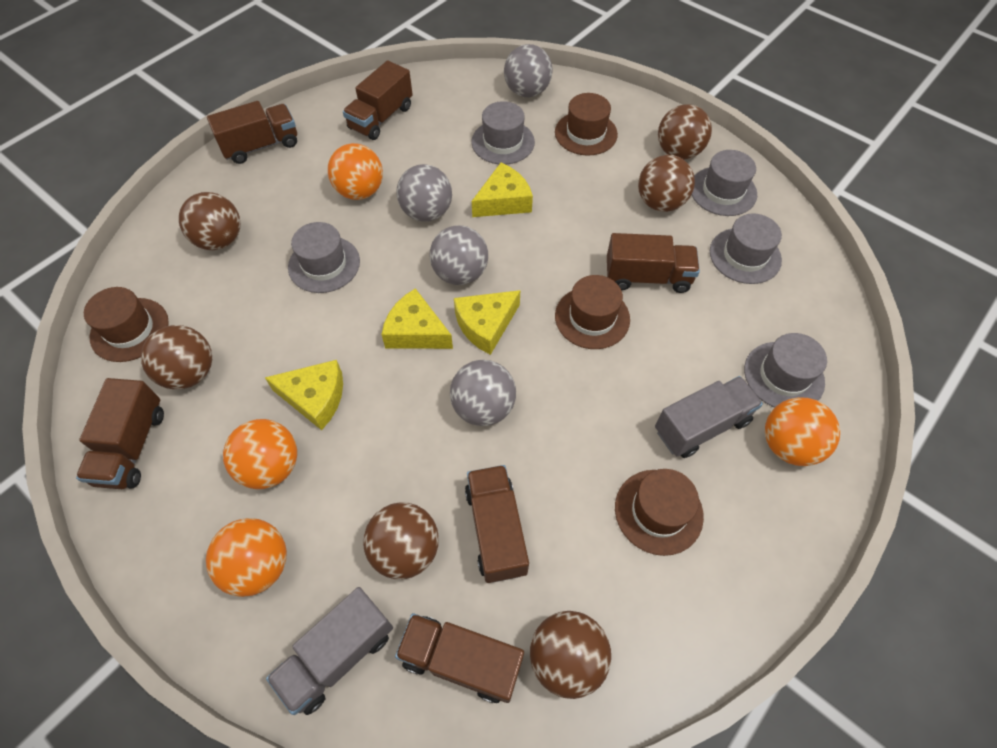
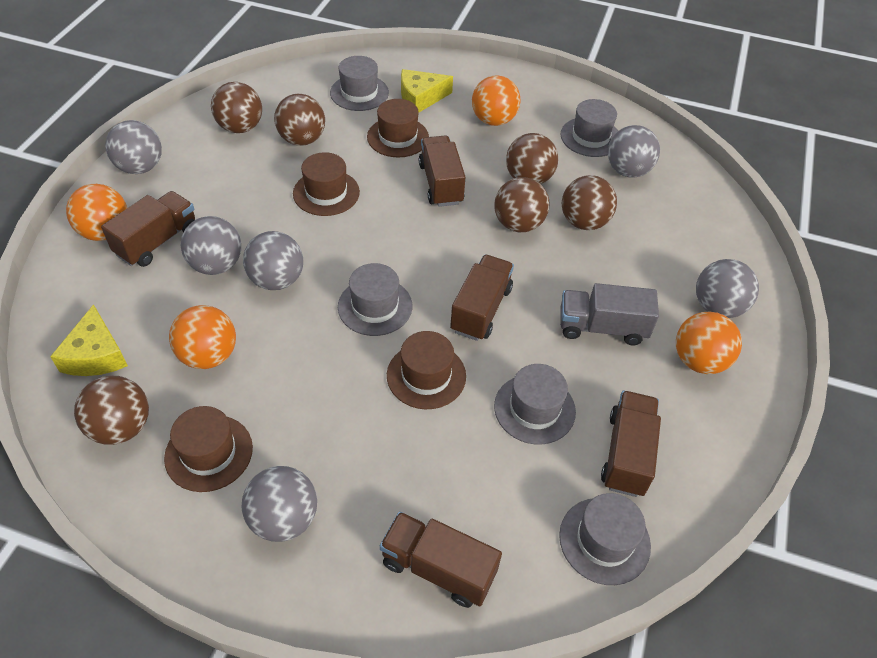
brown truck: [76,378,164,489] [207,101,297,164] [343,60,413,140] [395,613,524,703] [465,465,529,583] [607,233,700,293] = 6 -> [101,191,195,267] [380,512,502,608] [419,136,465,207] [450,255,514,341] [601,391,661,497] = 5
grey ball: [397,164,452,222] [430,225,488,285] [450,360,516,426] [504,44,553,97] = 4 -> [105,120,162,174] [181,216,241,275] [242,466,317,542] [243,231,303,290] [607,125,660,178] [696,259,759,318] = 6
grey truck: [266,587,393,715] [655,376,763,458] = 2 -> [560,283,659,345] = 1
yellow cheese: [265,360,343,430] [381,288,453,349] [454,290,520,355] [472,163,533,217] = 4 -> [50,304,128,376] [401,69,453,112] = 2

